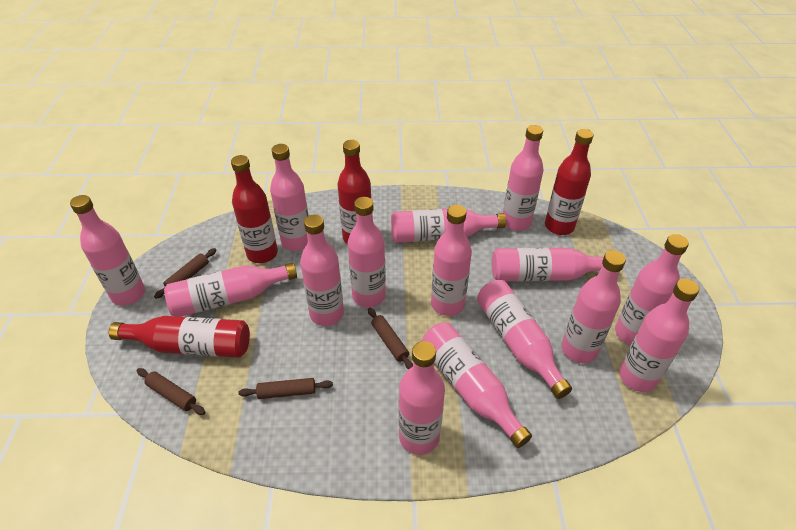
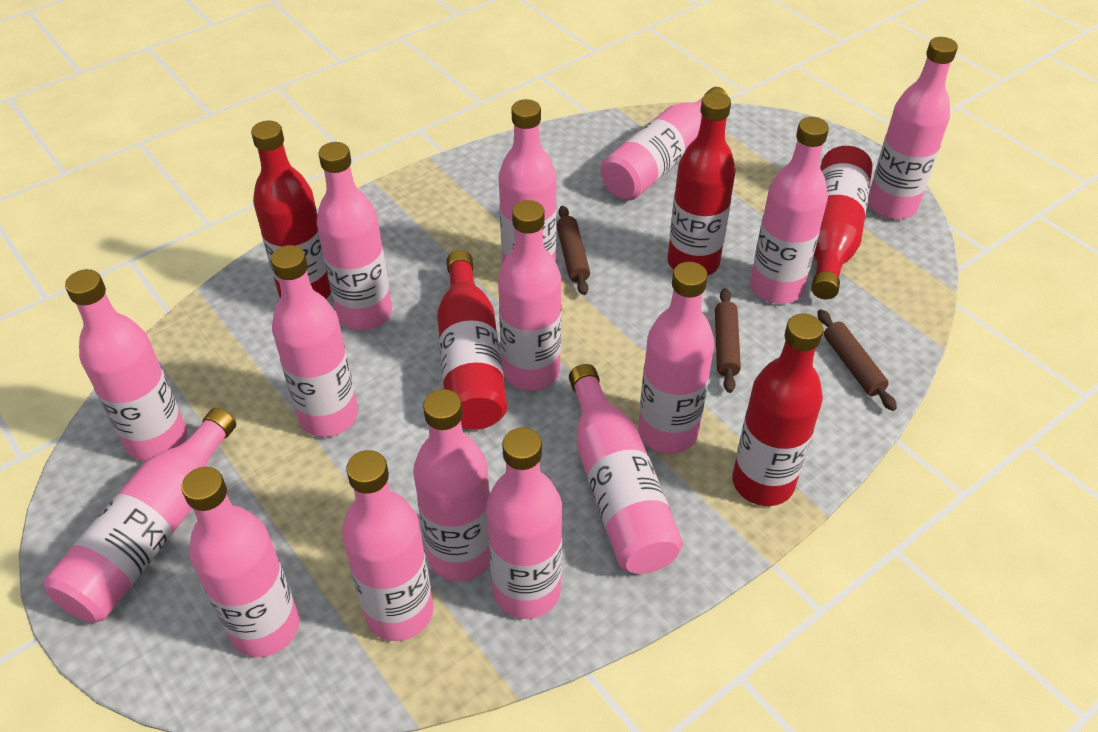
brown rolling pin: [137,368,205,415] [154,248,216,299] [238,378,333,399] [368,308,413,370] = 4 -> [557,206,590,295] [715,288,741,393] [817,309,897,411] = 3
red bottle: [109,316,250,358] [231,155,278,263] [337,140,371,244] [545,129,594,235] = 4 -> [251,121,331,299] [437,250,507,430] [668,92,736,275] [732,313,824,506] [811,146,872,299] = 5

